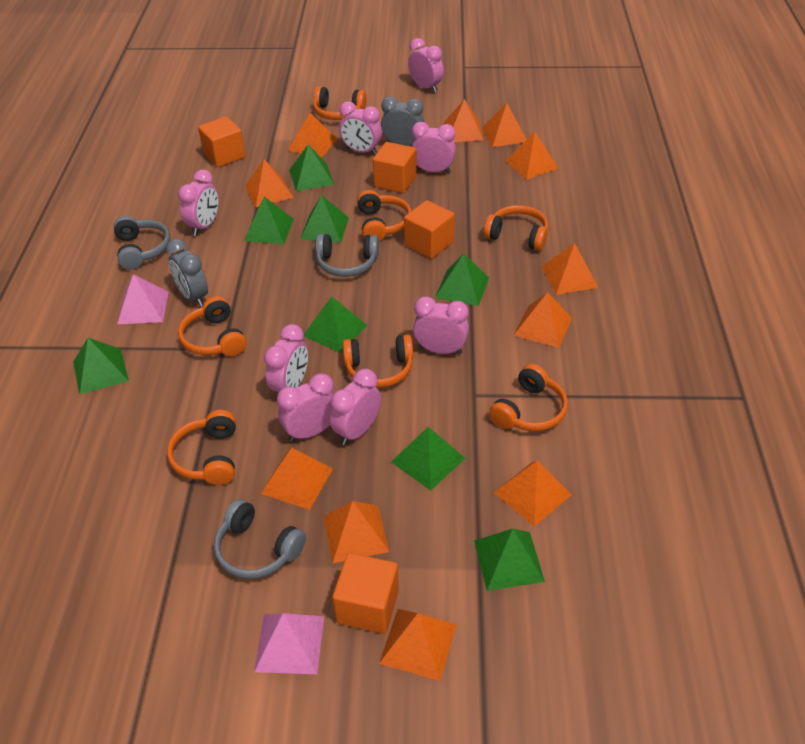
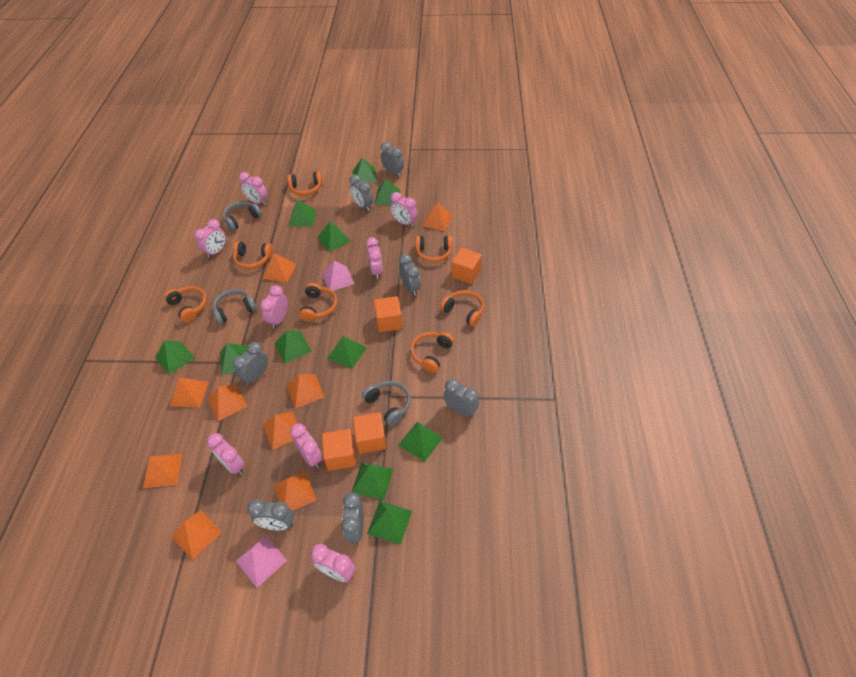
green pyramid: [73,338,129,395] [244,197,294,244] [290,145,334,191] [300,195,349,243] [304,297,367,353] [391,427,466,491] [435,254,489,306] [474,529,545,591] = 8 -> [155,341,195,375] [220,343,248,375] [274,330,312,364] [289,200,316,227] [317,221,351,252] [327,336,367,369] [351,462,393,500] [352,157,378,183] [367,501,412,545] [374,179,400,205] [399,422,443,462] = 11
grey clock: [166,239,208,307] [381,96,424,146] = 2 -> [233,342,268,385] [247,499,294,530] [341,493,363,544] [349,174,373,211] [381,142,404,177] [399,254,421,296] [443,378,479,417] = 7
orange pyramid: [245,159,294,207] [261,448,333,510] [288,113,338,158] [323,501,389,563] [379,609,456,681] [443,99,484,142] [482,103,527,147] [494,460,571,526] [505,132,558,180] [514,292,572,348] [542,243,598,295] = 11 -> [143,454,182,488] [170,377,209,408] [171,510,222,560] [208,385,248,421] [263,253,297,283] [263,412,298,450] [274,471,316,510] [287,374,324,409] [422,202,453,231] = 9

